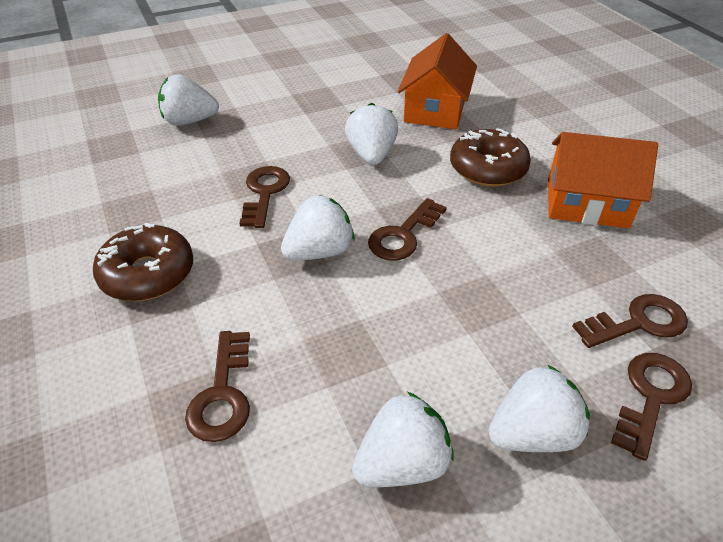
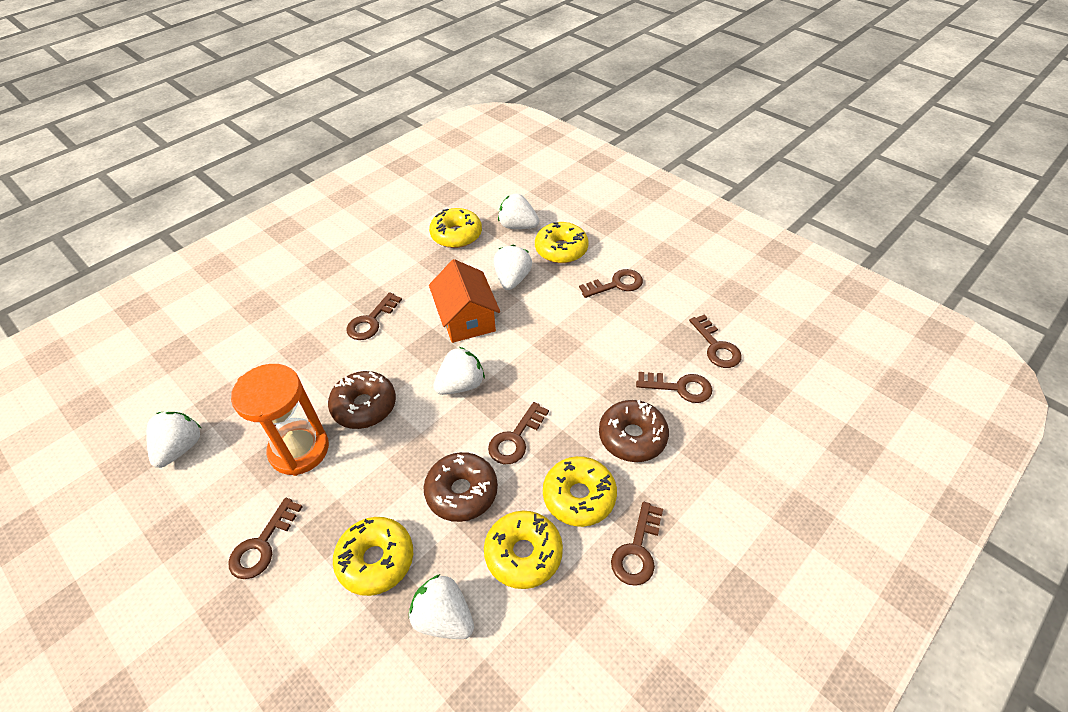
brown donut: [93,222,193,301] [450,128,531,187] = 2 -> [328,371,396,429] [424,452,498,522] [599,400,669,462] = 3
brown key: [185,331,250,442] [239,166,290,228] [368,198,447,261] [572,294,688,348] [611,353,692,461] = 5 -> [228,498,303,579] [346,292,402,340] [488,402,549,464] [579,269,643,298] [611,502,663,586] [636,372,712,403] [689,315,742,368] = 7
orange hourglass: none = 0 -> [231,364,329,476] = 1
orange house: [398,33,477,129] [548,132,658,228] = 2 -> [429,259,500,343] = 1
yellow donut: none = 0 -> [333,517,413,596] [429,208,482,248] [484,511,563,589] [535,222,589,263] [543,456,617,527] = 5

